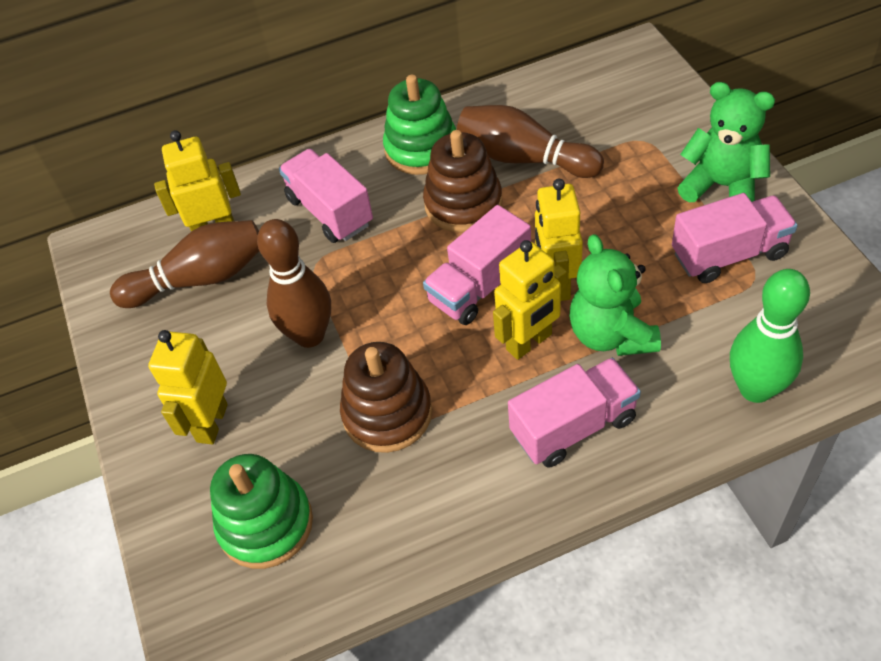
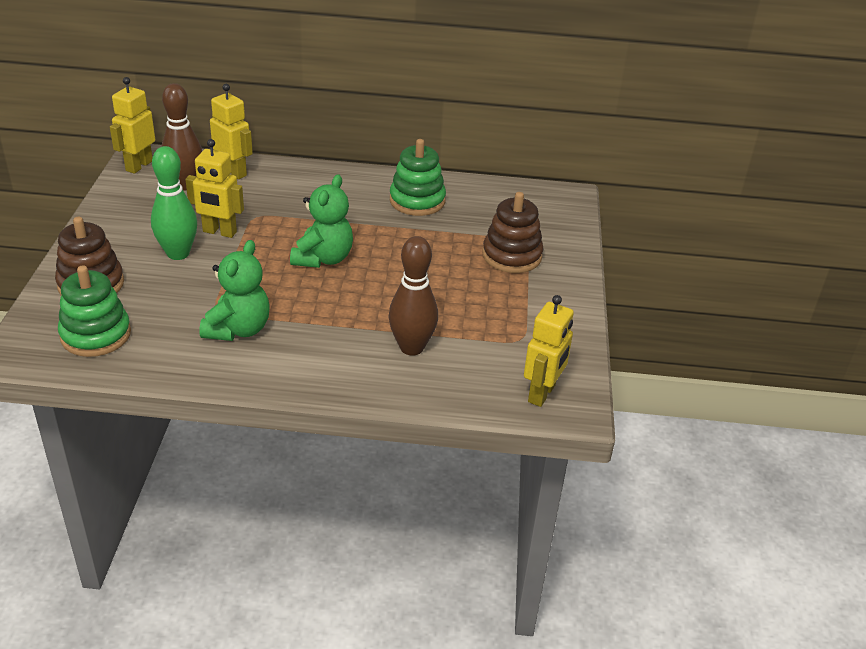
brown bowling pin: [110,220,259,308] [257,219,331,348] [457,105,604,178] = 3 -> [161,83,202,191] [388,236,438,356] = 2
pink truck: [279,149,373,243] [423,205,531,325] [508,358,641,468] [672,193,798,283] = 4 -> none = 0

